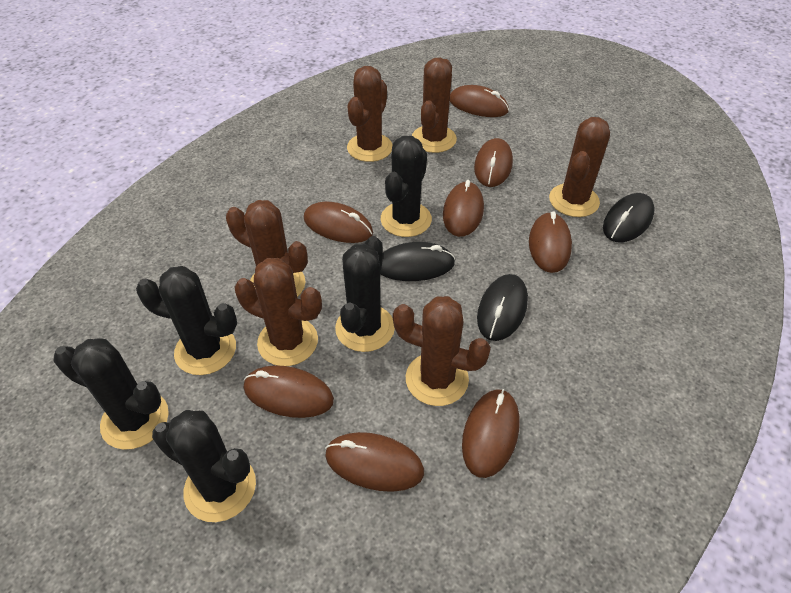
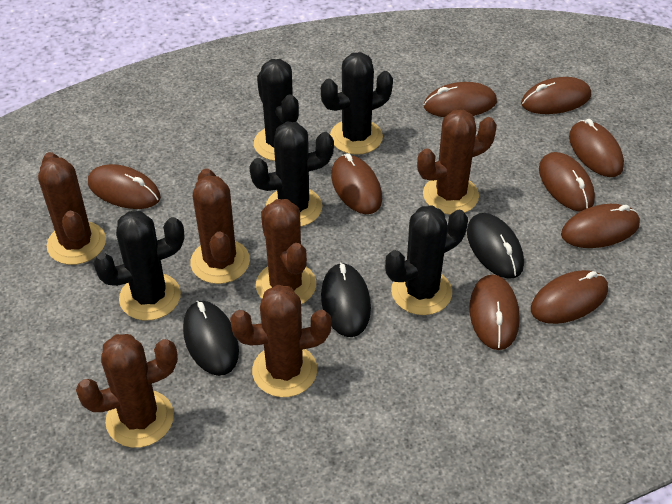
brown mouse: [244,365,334,418] [304,202,373,243] [325,432,424,492] [443,180,484,237] [450,85,509,117] [462,389,519,478] [474,138,513,187] [529,211,572,273] = 8 -> [88,164,161,209] [331,153,382,214] [424,82,497,117] [470,274,520,350] [521,77,591,114] [531,270,608,324] [539,152,595,212] [561,204,640,248] [569,119,624,177] = 9

